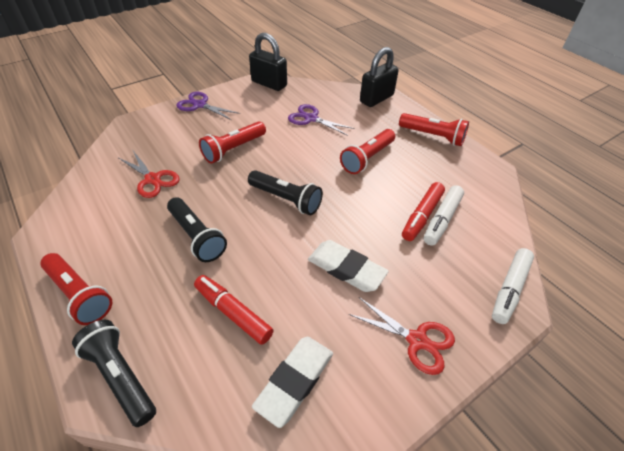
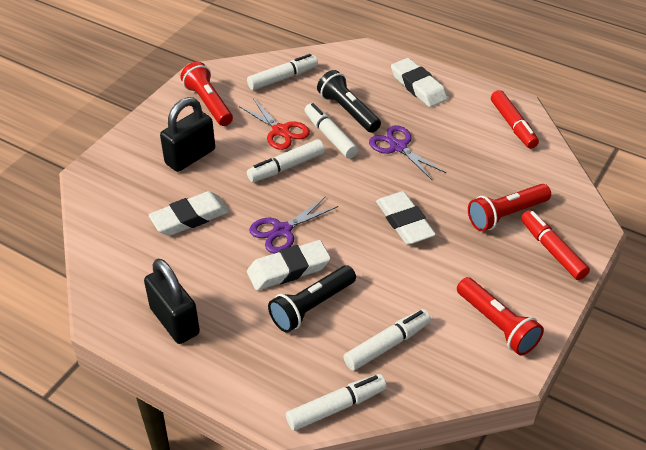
black flashlight: [72,320,156,427] [167,197,227,262] [248,170,323,215] = 3 -> [268,265,356,333] [317,70,381,133] = 2
red flashlight: [40,253,112,325] [199,121,266,164] [340,129,395,174] [399,113,469,146] = 4 -> [181,62,233,126] [457,277,544,355] [468,184,551,231] = 3
red scissors: [119,151,180,198] [348,297,455,375] = 2 -> [239,98,310,150] = 1
white eraser: [252,337,333,428] [308,240,388,292] = 2 -> [148,191,230,236] [247,240,331,290] [376,191,436,245] [391,58,448,107] = 4
white marker: [424,185,464,246] [492,248,534,324] = 2 -> [247,54,318,90] [247,139,325,182] [286,374,387,431] [304,103,358,159] [343,309,431,371] = 5

